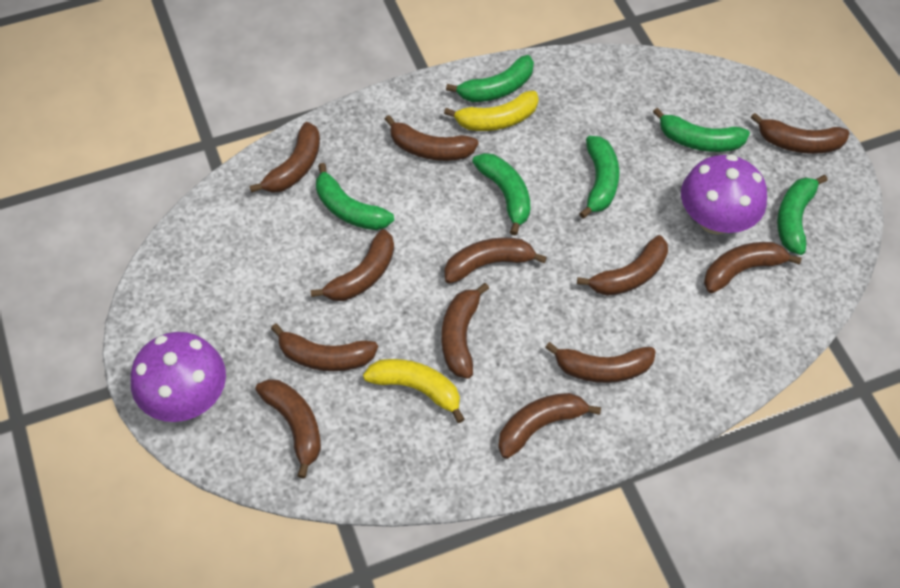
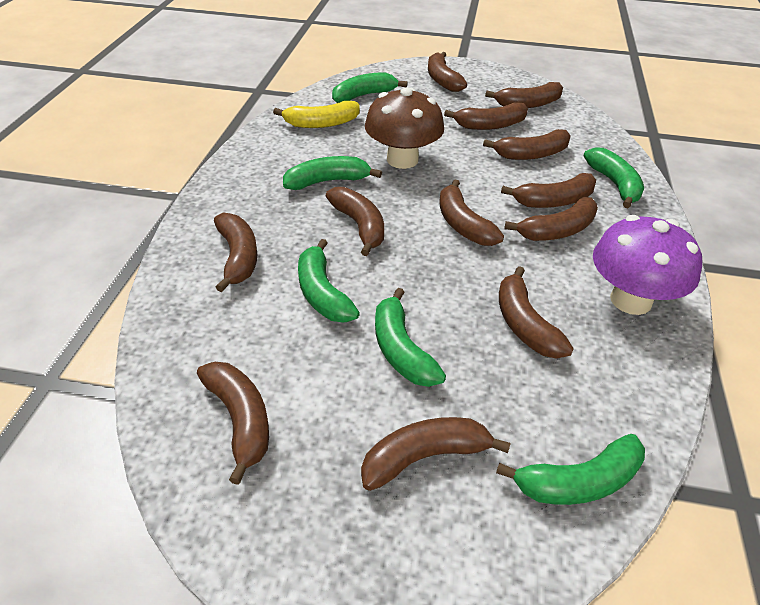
brown mushroom: none = 0 -> [365,87,444,169] = 1
purple mushroom: [131,332,226,422] [681,154,767,234] = 2 -> [593,215,702,315] = 1
yellow banana: [363,359,465,423] [444,91,539,131] = 2 -> [273,101,360,128] = 1

